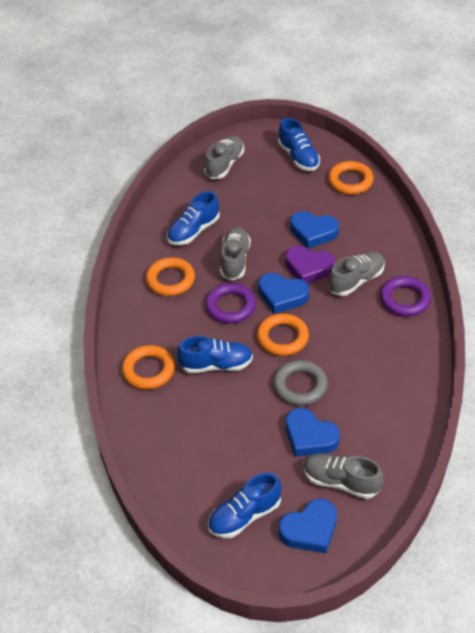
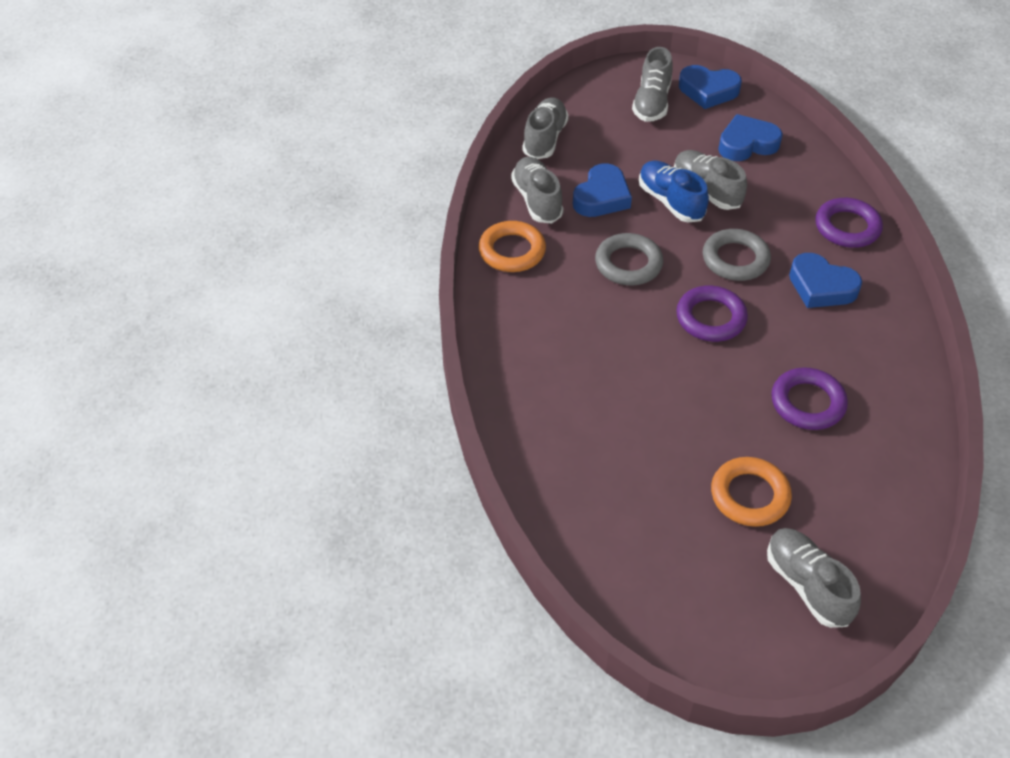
blue shoe: [167,191,220,245] [177,336,253,373] [208,472,281,538] [278,118,320,171] = 4 -> [639,160,709,222] = 1
grey ring: [273,360,328,406] = 1 -> [595,233,663,285] [703,229,771,281] = 2
grey shoe: [204,135,244,179] [220,227,251,281] [303,453,383,499] [328,252,385,296] = 4 -> [511,157,564,223] [522,98,569,159] [632,47,673,122] [674,150,747,210] [767,528,861,628] = 5
orange ring: [122,345,175,390] [146,257,195,296] [257,313,309,356] [328,161,374,195] = 4 -> [479,221,546,272] [711,457,792,527] = 2
purple heart: [285,246,335,284] = 1 -> none = 0
purple ring: [205,283,256,324] [380,276,431,317] = 2 -> [676,286,748,342] [771,367,848,430] [816,198,883,248] = 3

